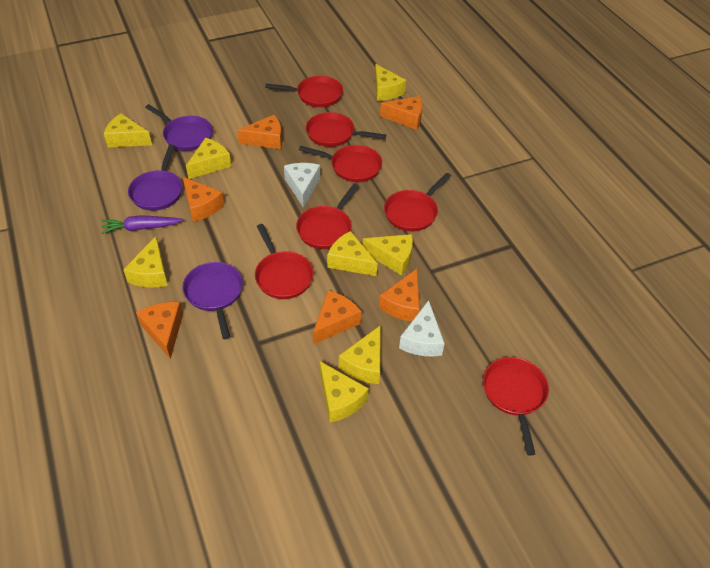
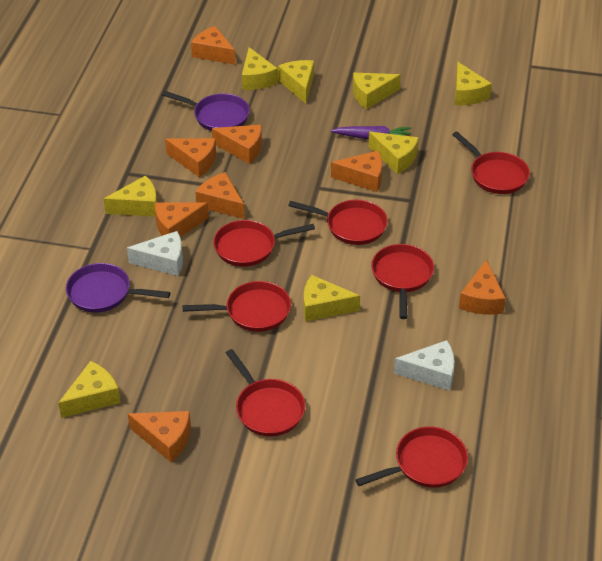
orange cheese: [136,302,183,359] [183,177,224,222] [237,115,282,149] [313,290,361,345] [379,269,420,321] [380,96,423,130] = 6 -> [128,411,191,462] [155,202,209,237] [165,138,216,177] [191,26,235,65] [196,172,245,219] [212,125,262,164] [331,151,382,192] [459,259,506,315] = 8
purple pan: [128,144,182,211] [145,104,213,151] [182,262,243,339] = 3 -> [66,263,170,313] [162,91,250,131] = 2

